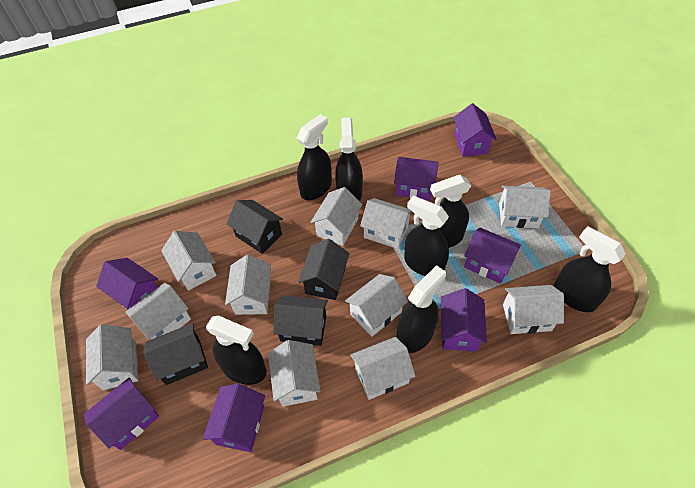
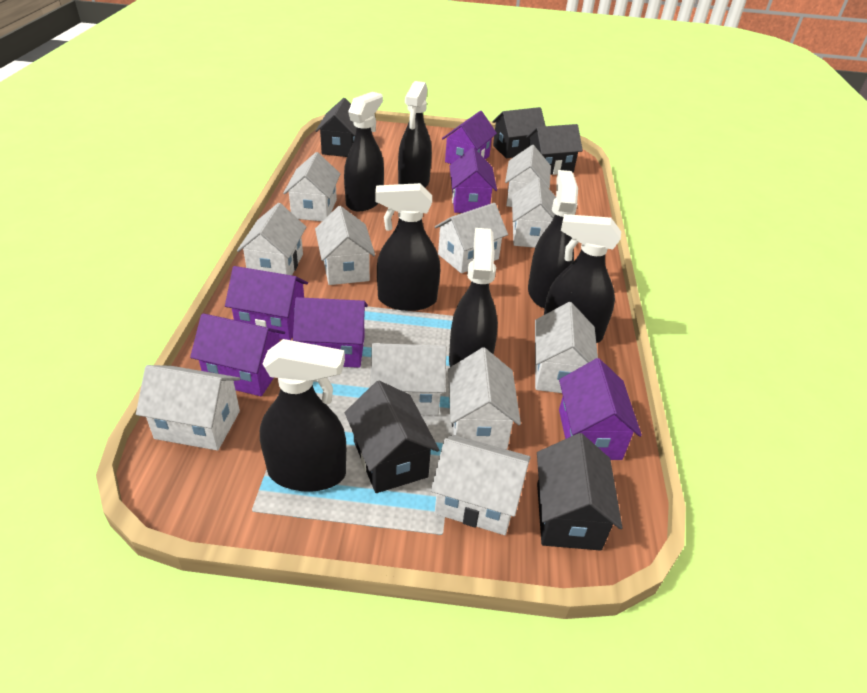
black house: [143,323,208,385] [227,200,283,254] [273,295,328,346] [298,239,350,300] = 4 -> [316,98,356,157] [345,381,439,493] [492,107,546,159] [526,124,583,175] [537,433,623,551] = 5
purple house: [84,377,159,450] [96,258,158,309] [203,383,265,452] [394,157,439,200] [441,288,487,352] [453,103,497,157] [464,228,521,284] = 7 -> [190,313,285,396] [225,266,308,340] [293,297,368,368] [442,111,497,164] [450,148,497,213] [559,358,642,460] = 6

